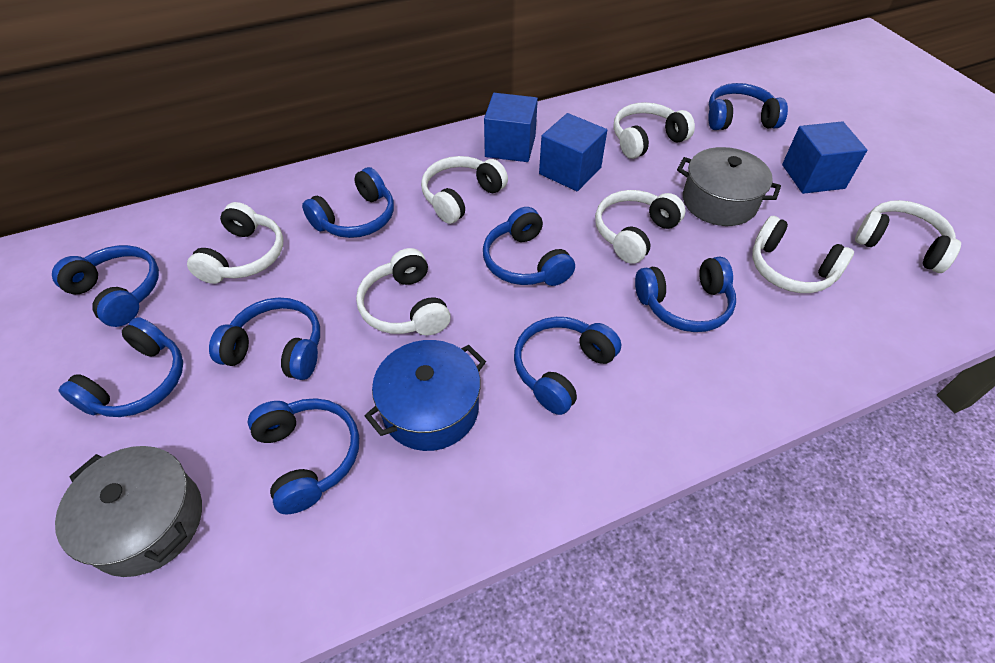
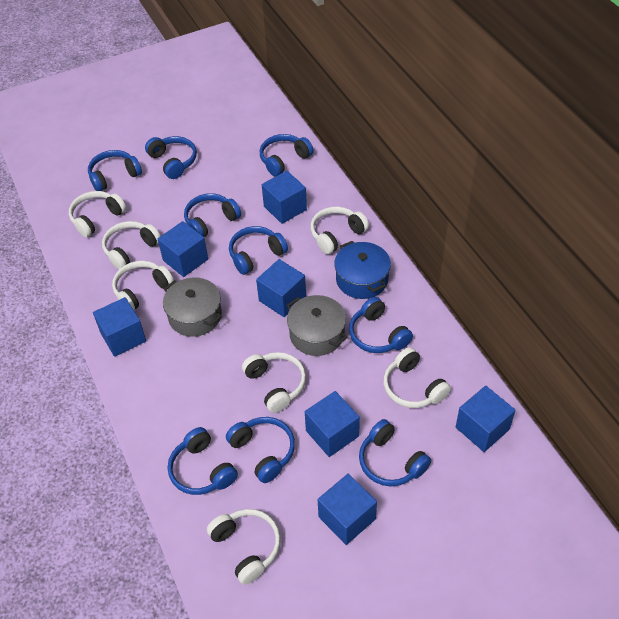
blue cube: [484,93,538,162] [539,113,607,191] [782,121,867,194] = 3 -> [93,297,146,357] [158,221,208,277] [256,259,306,317] [262,171,307,224] [305,391,360,457] [318,474,377,545] [456,386,516,452] = 7

